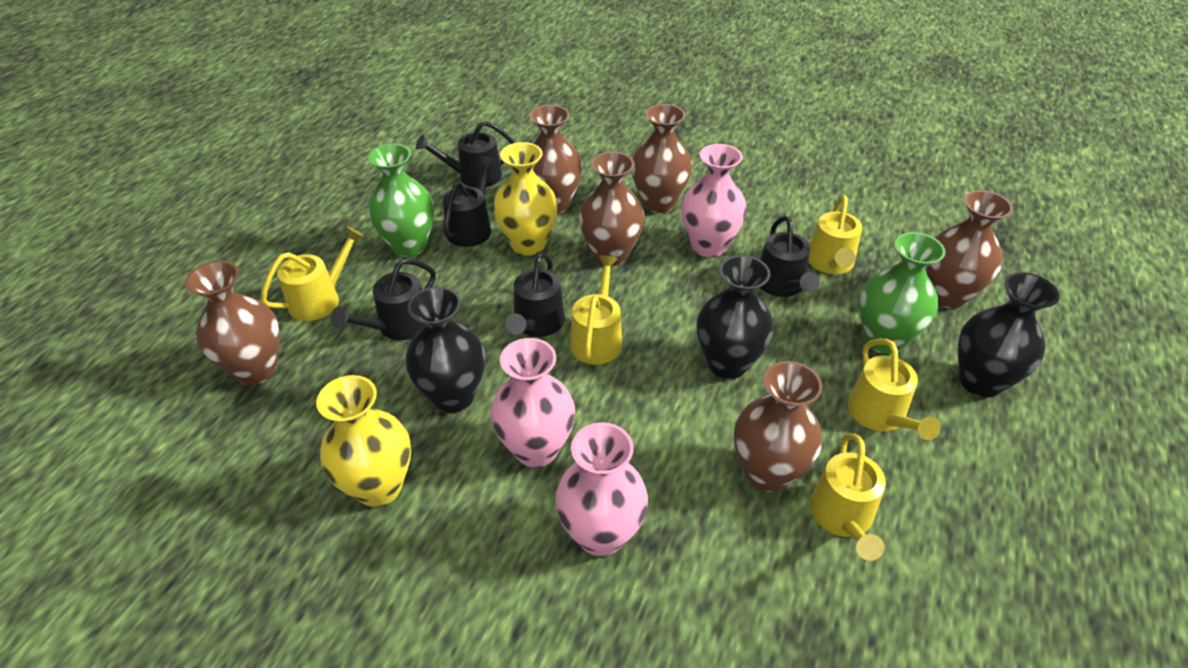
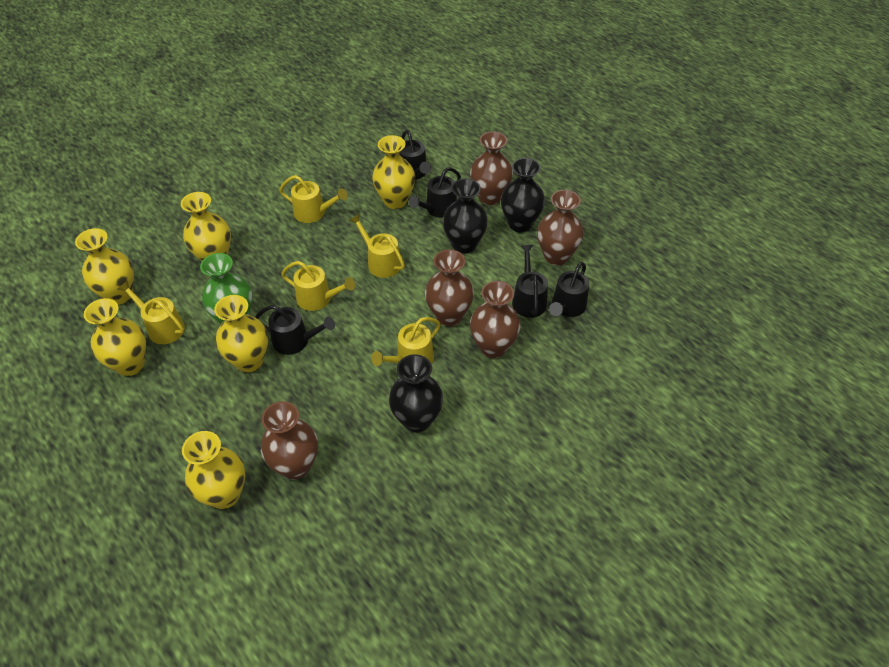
brown vase: [185,261,280,385] [530,105,582,214] [579,152,644,266] [632,104,692,213] [734,361,822,492] [926,190,1013,309] = 6 -> [261,401,318,480] [425,249,474,326] [470,131,513,205] [470,281,521,358] [537,190,584,265] = 5
green vase: [368,144,434,257] [859,232,946,354] = 2 -> [200,253,253,324] = 1
pink vase: [491,338,575,467] [555,422,648,556] [681,144,747,257] = 3 -> none = 0
yellow vase: [316,375,411,507] [493,142,558,256] = 2 -> [75,228,134,305] [84,298,146,376] [181,192,231,262] [182,431,245,509] [214,295,268,372] [372,135,415,209] = 6

